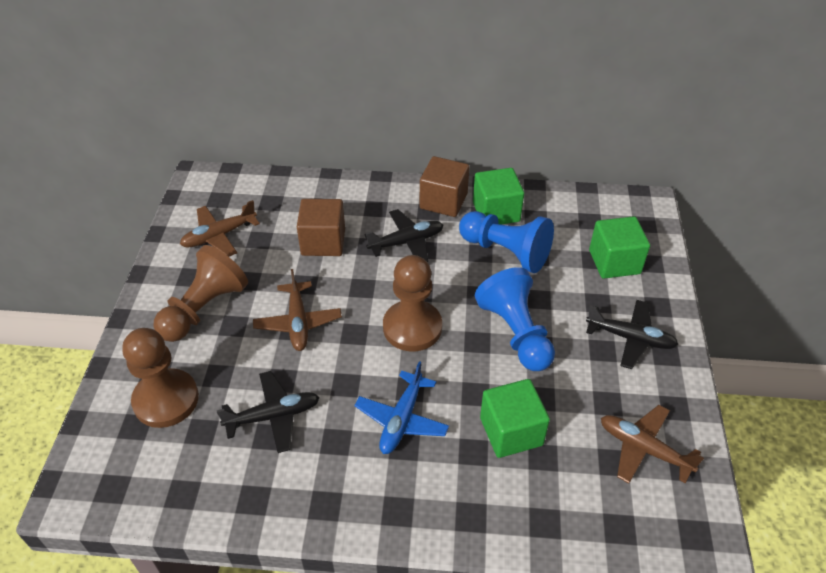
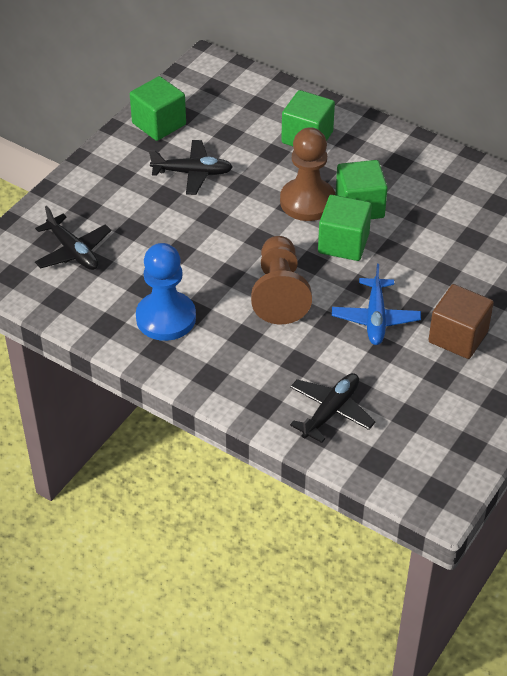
blue pawn: [459,211,554,273] [475,267,555,371] = 2 -> [136,243,196,341] = 1
brown cube: [297,199,345,256] [420,156,469,217] = 2 -> [429,284,494,359] = 1
brown pawn: [122,328,199,428] [153,245,248,342] [383,255,442,351] = 3 -> [251,236,312,324] [280,127,335,221] = 2
brown plane: [180,200,260,257] [253,269,342,351] [601,405,704,484] = 3 -> none = 0
green cube: [473,168,524,225] [480,379,550,458] [589,216,650,279] = 3 -> [130,76,186,141] [281,90,335,146] [318,195,372,261] [336,160,388,219] = 4

